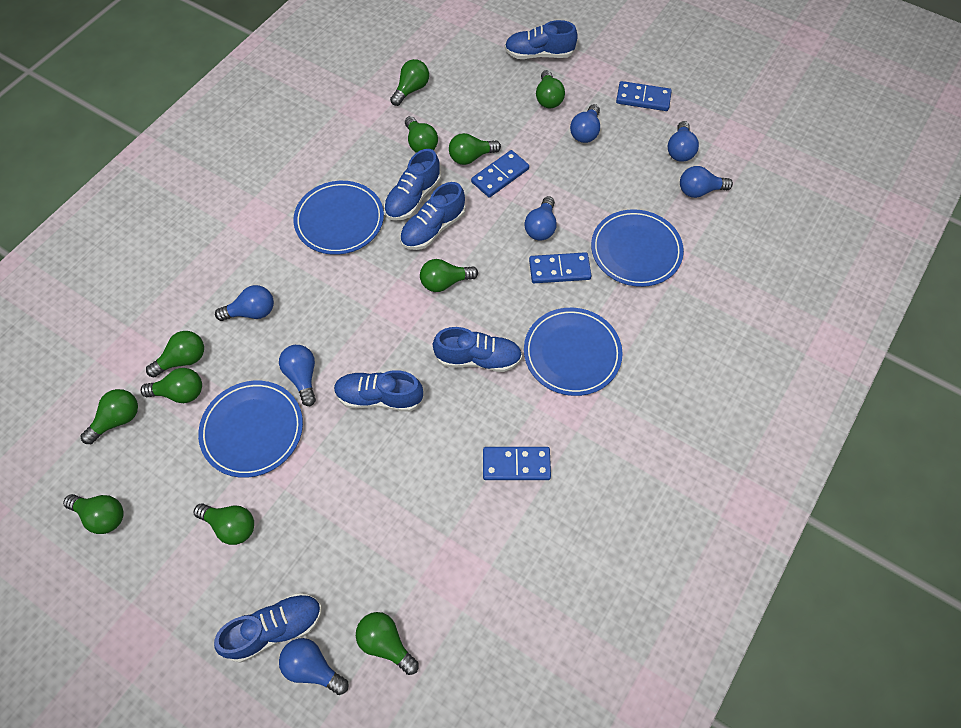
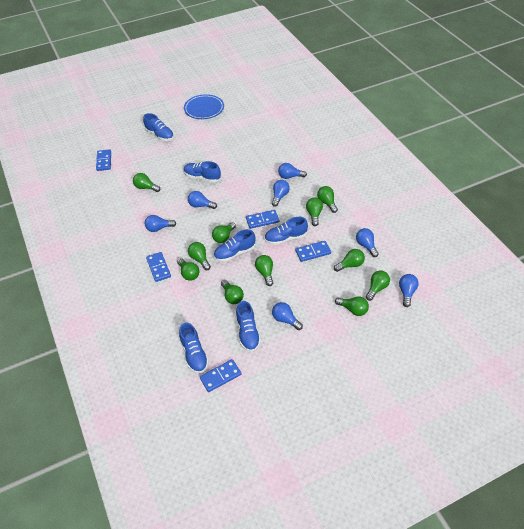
blue domino: [471,150,529,198] [483,447,551,480] [529,252,592,283] [616,81,672,111] = 4 -> [96,149,111,171] [146,252,171,282] [200,359,241,392] [246,210,279,229] [295,241,331,262] = 5
blue plate: [198,381,303,478] [293,181,384,255] [524,308,623,396] [591,209,684,287] = 4 -> [184,94,224,119] = 1

